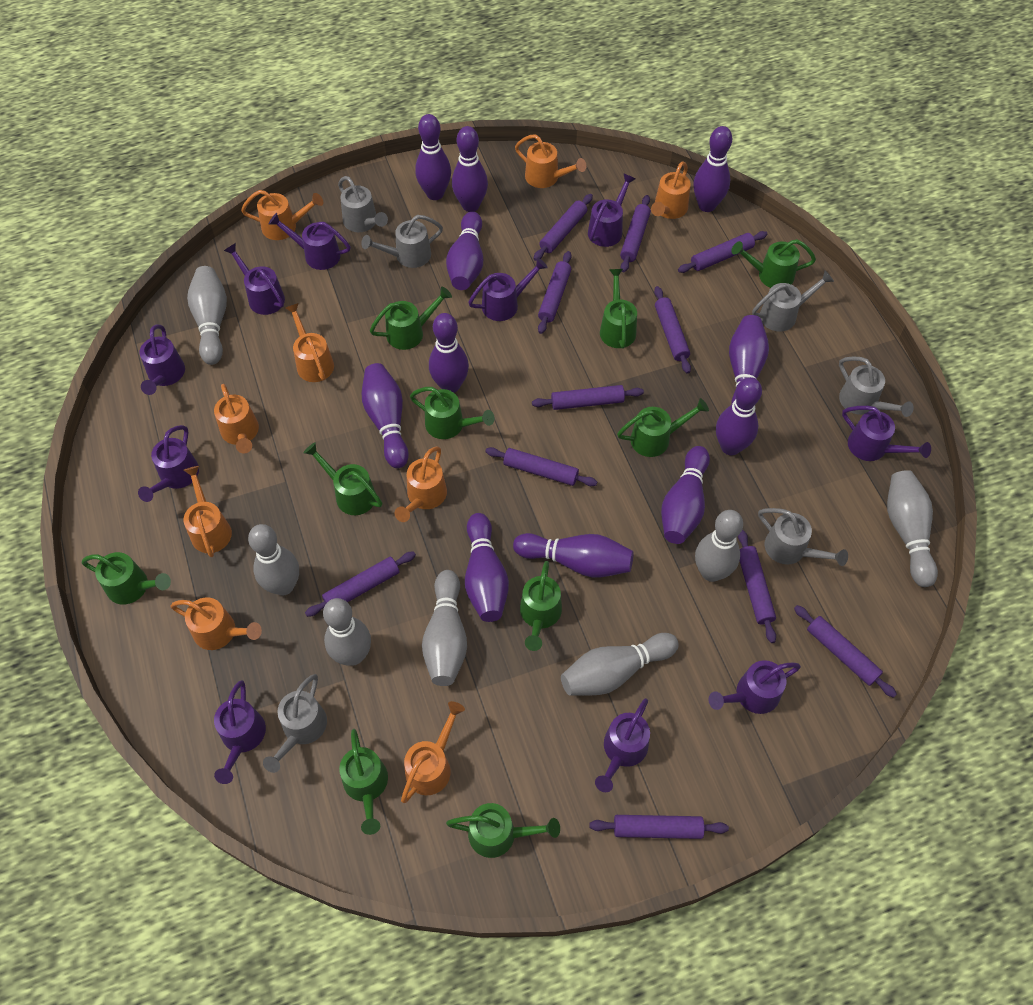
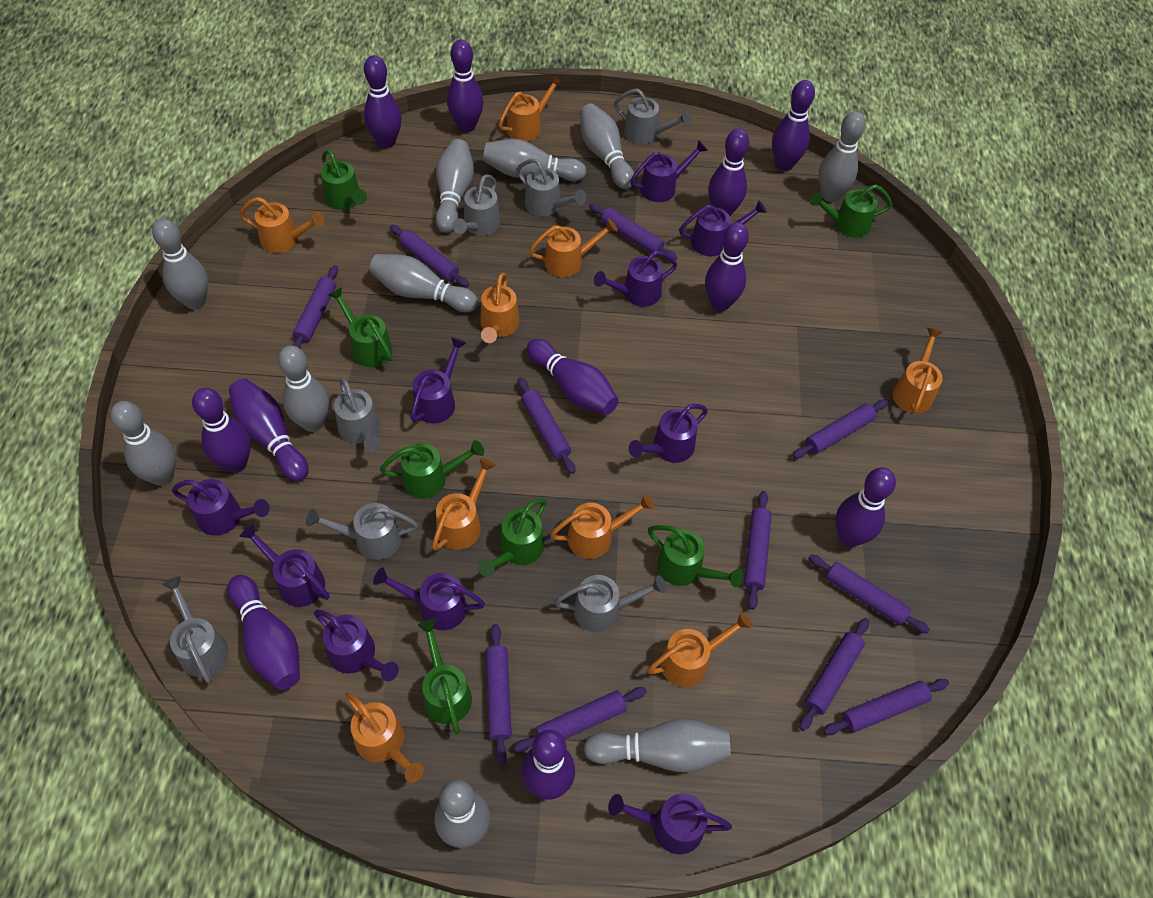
green watering can: [82,552,171,604] [304,442,382,515] [339,729,388,835] [370,287,452,350] [410,387,494,439] [446,803,560,858] [520,561,562,651] [600,269,637,348] [617,398,709,457] [731,239,816,288] = 10 -> [321,150,367,210] [329,287,392,367] [380,440,484,498] [418,619,472,734] [478,498,547,577] [648,525,743,587] [810,184,892,238] = 7
grey bowling pin: [187,266,227,365] [248,524,299,596] [323,598,371,666] [422,570,467,686] [561,633,679,696] [695,510,743,582] [887,470,938,587] = 7 -> [110,401,176,486] [152,219,208,310] [278,345,329,432] [369,254,478,312] [435,139,474,233] [435,779,490,848] [483,139,587,181] [580,103,635,189] [584,718,731,773] [819,112,865,202] = 10
grey watering can: [263,674,327,773] [338,176,388,232] [361,215,443,268] [752,271,834,332] [758,508,848,566] [839,356,914,417] = 6 -> [162,576,229,683] [306,503,418,560] [334,378,381,452] [453,174,500,235] [516,159,587,216] [554,575,667,632] [614,89,691,144] = 7

